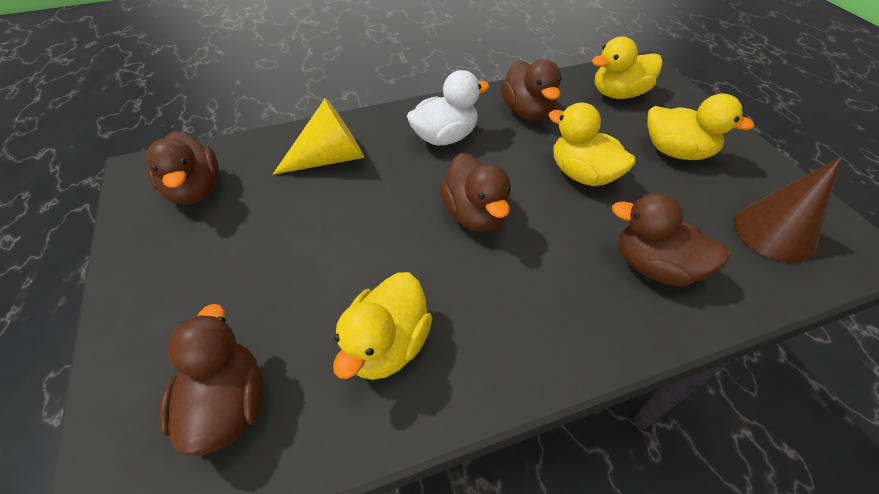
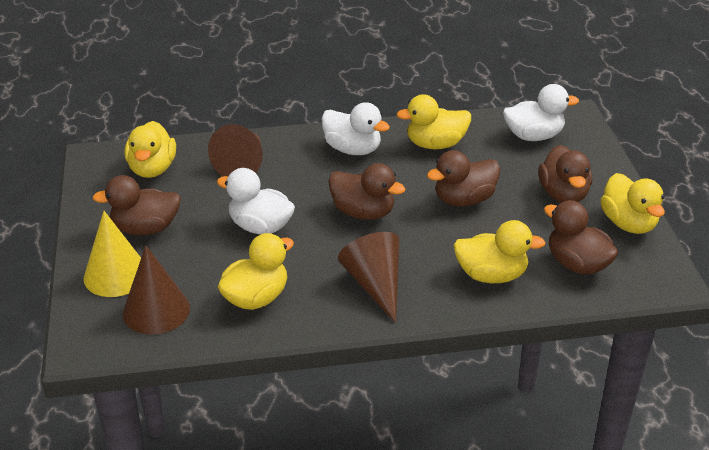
brown cone: [734,157,841,262] = 1 -> [123,246,190,334] [208,124,263,177] [338,232,400,323] = 3
white duck: [407,70,490,146] = 1 -> [217,168,295,234] [321,102,390,155] [503,84,579,141] = 3
yellow duck: [333,272,432,380] [548,103,636,186] [592,37,662,99] [647,94,754,160] = 4 -> [125,121,176,178] [218,233,294,310] [397,94,471,149] [453,220,545,283] [600,173,665,234] = 5

